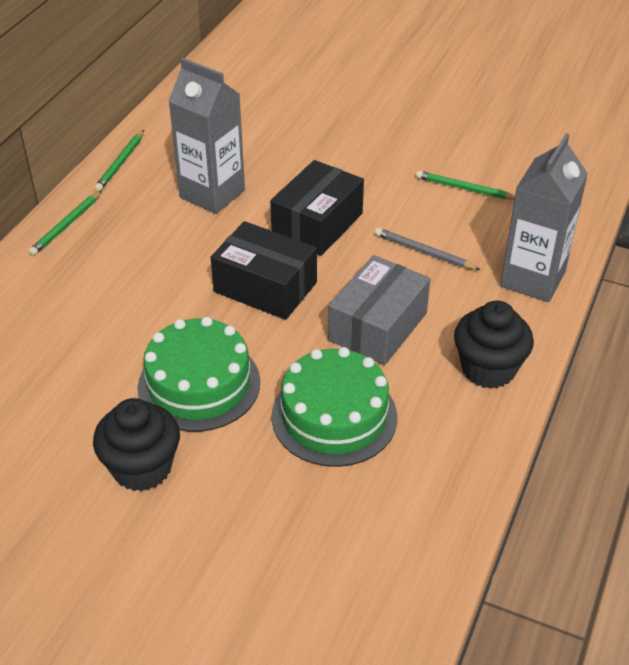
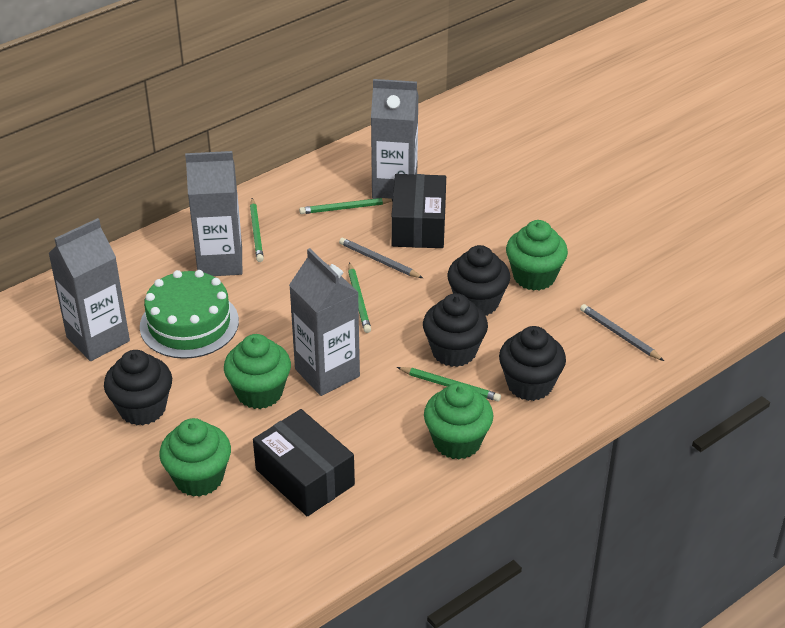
black cupcake: [93,398,180,491] [454,301,534,389] = 2 -> [104,350,172,425] [423,293,488,367] [447,245,510,316] [499,326,566,401] = 4
green cake: [138,317,260,432] [271,347,397,467] = 2 -> [140,270,239,359] = 1
green cupcake: none = 0 -> [159,418,231,497] [224,334,291,409] [424,382,493,459] [506,220,568,291] = 4
green pencil: [28,190,102,256] [94,130,144,192] [416,171,515,200] = 3 -> [250,198,264,262] [299,198,393,214] [348,262,371,333] [397,367,501,402] = 4
grey box: [328,255,430,365] = 1 -> none = 0
grey carton: [168,58,245,214] [500,133,588,302] = 2 -> [48,218,130,361] [185,151,242,276] [289,248,360,396] [371,79,419,199] = 4
grey pencil: [375,228,481,270] = 1 -> [339,238,423,278] [580,304,664,361] = 2

